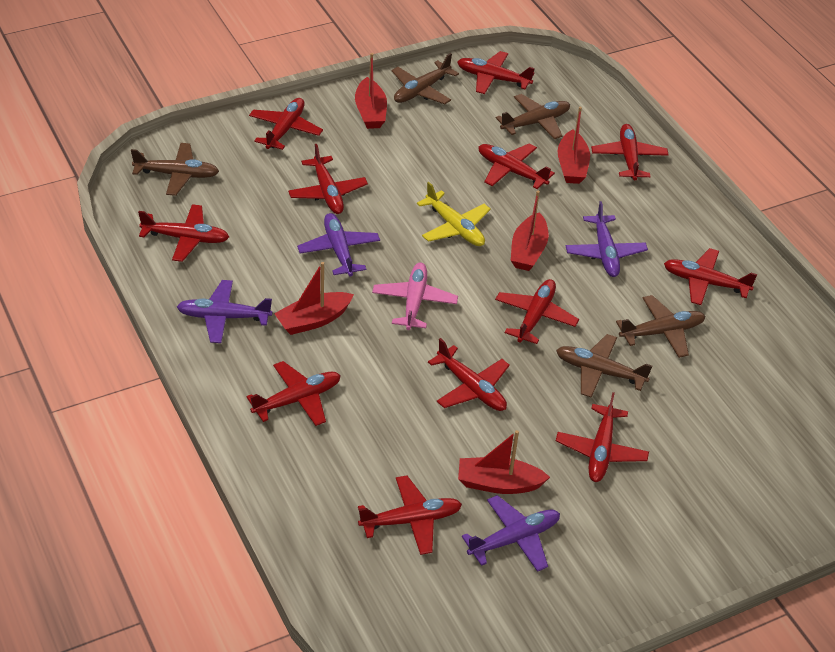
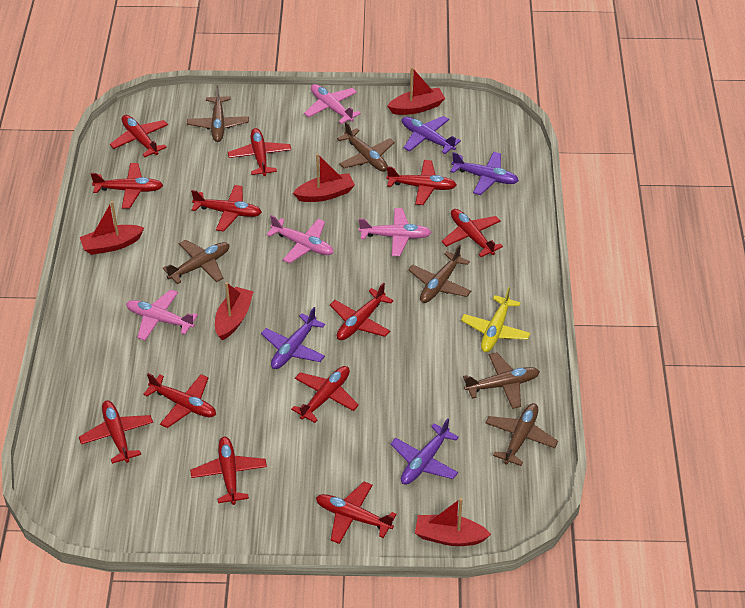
brown plane: [131,143,219,196] [391,53,459,104] [496,94,570,139] [556,334,652,398] [616,295,705,358] = 5 -> [162,239,230,284] [187,86,249,142] [337,122,395,172] [408,244,471,303] [463,352,540,409] [486,403,558,466] = 6
pink plane: [372,263,458,330] = 1 -> [126,289,198,341] [266,215,334,263] [304,84,361,124] [359,208,432,256] = 4

